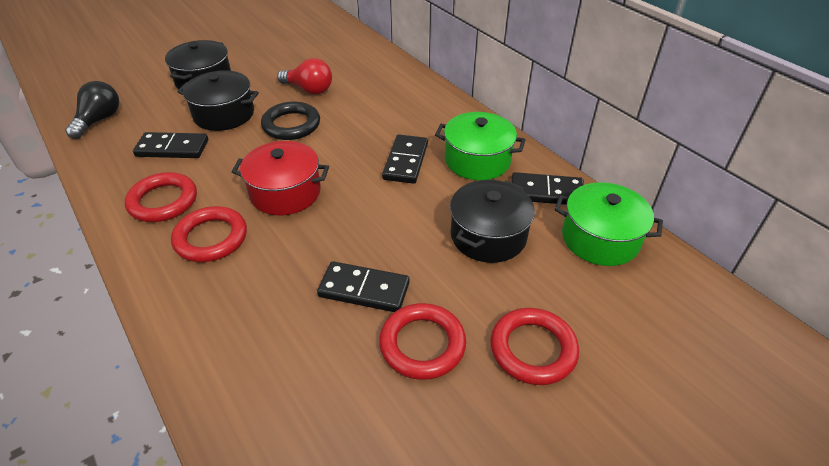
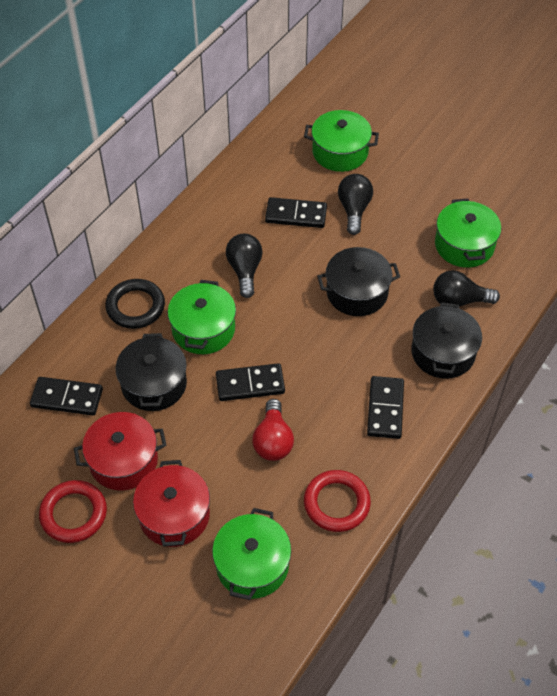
black light bulb: [65,81,119,139] = 1 -> [226,234,263,298] [338,174,373,235] [433,270,500,307] = 3
green pot: [435,112,525,180] [555,182,663,266] = 2 -> [168,280,236,354] [212,508,291,600] [304,110,379,172] [435,198,501,268] = 4
red pot: [232,141,329,215] = 1 -> [74,412,167,491] [133,460,210,547] = 2
red ring: [125,172,197,222] [171,206,247,262] [379,303,466,380] [490,308,579,385] = 4 -> [39,480,107,543] [304,470,371,532] = 2

